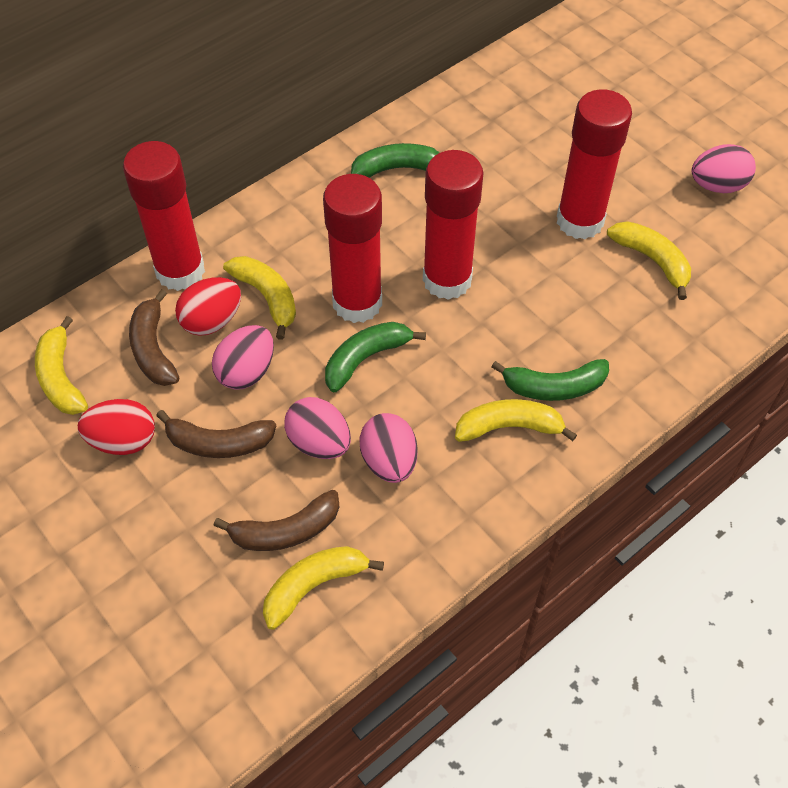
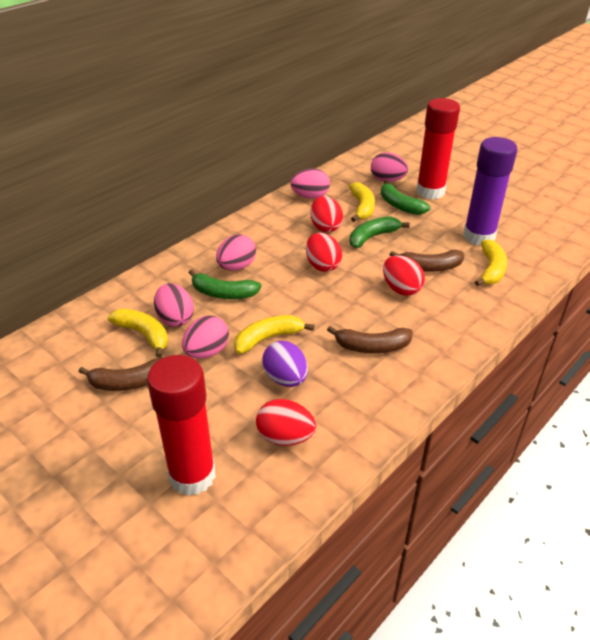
pink egg: [212,325,274,390] [284,397,351,459] [359,413,418,483] [692,144,756,193] = 4 -> [154,283,194,327] [182,315,229,359] [216,234,256,271] [290,168,330,199] [371,152,408,182] = 5
purple egg: none = 0 -> [262,341,308,387] = 1
purple glue stick: none = 0 -> [463,137,517,245] = 1
red egg: [78,399,155,455] [175,277,241,336] = 2 -> [256,399,316,446] [306,233,342,272] [310,196,343,232] [383,255,425,296] = 4
red glue stick: [123,141,205,291] [323,174,382,323] [423,150,484,300] [557,89,632,239] = 4 -> [147,355,216,496] [416,98,460,199] = 2
yellow banana: [35,316,88,415] [223,256,296,340] [263,546,384,630] [455,399,577,442] [607,221,691,300] = 5 -> [107,309,168,358] [234,315,315,354] [349,182,375,222] [475,239,507,286] = 4

